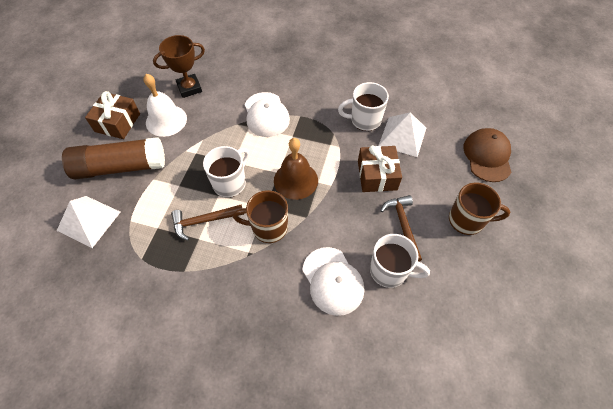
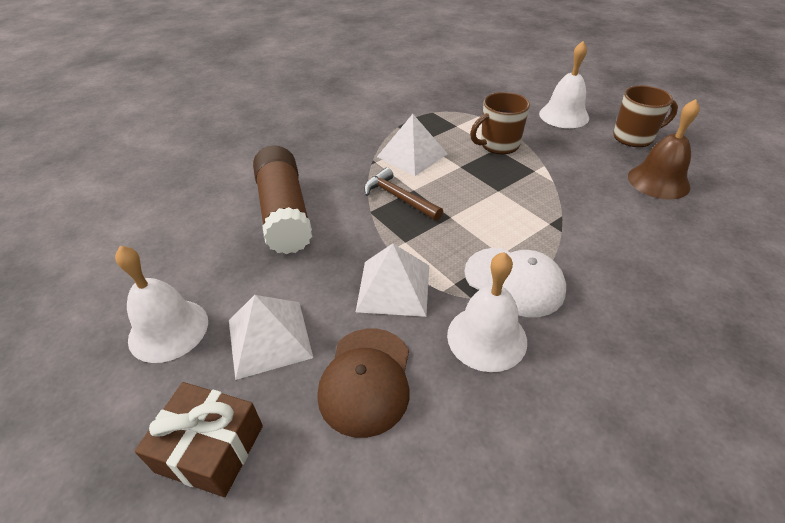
brown gift: [85,91,140,139] [358,145,402,192] = 2 -> [135,382,263,497] = 1
brown hammer: [171,204,244,241] [380,195,422,262] = 2 -> [364,167,443,221] = 1
brown trophy: [153,35,205,98] = 1 -> none = 0
white bell: [144,74,187,137] = 1 -> [115,246,208,363] [447,252,527,372] [539,41,589,128] = 3
white cap: [245,92,290,137] [302,247,364,316] = 2 -> [465,248,566,317] = 1
white mug: [203,146,249,197] [338,82,389,131] [370,234,430,288] = 3 -> none = 0
white pyramid: [57,196,120,248] [378,112,426,157] = 2 -> [229,295,313,380] [356,243,429,317] [377,114,447,176] = 3

